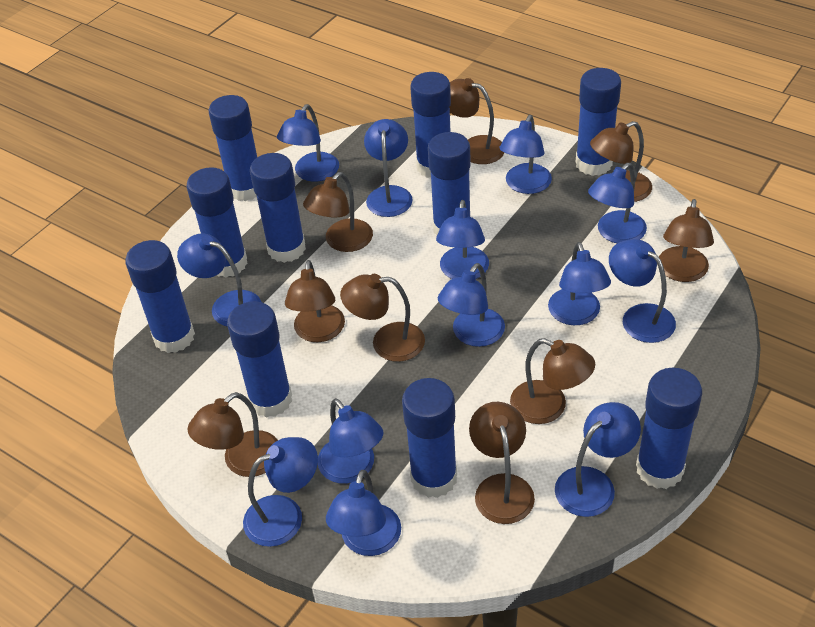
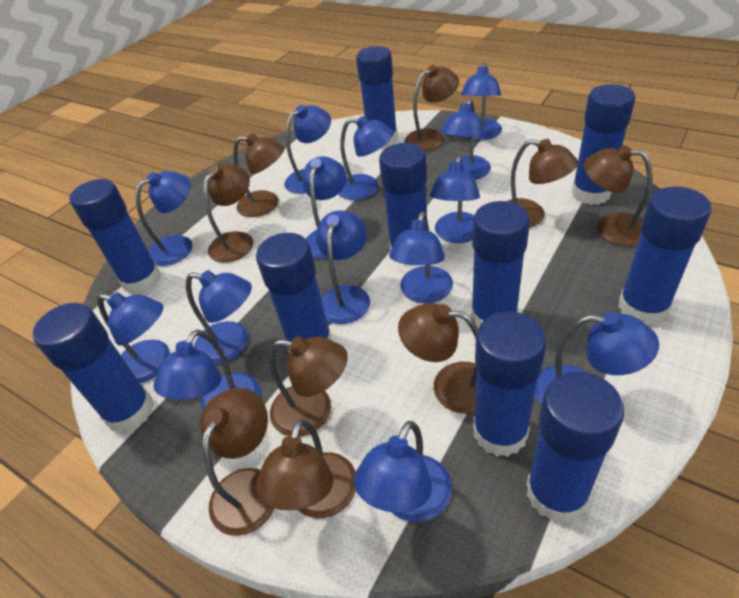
blue lamp: [177,233,261,327] [243,437,318,547] [277,104,339,182] [318,398,384,484] [326,470,401,556] [364,119,412,217] [436,200,489,279] [438,263,505,347] [499,115,552,194] [548,242,611,325] [555,402,641,517] [588,163,647,243] [609,239,676,343] = 13 -> [97,292,170,383] [136,171,192,266] [154,329,260,411] [186,270,252,364] [284,105,331,194] [302,156,347,259] [316,210,370,324] [338,116,394,200] [354,421,452,522] [389,212,453,303] [430,156,480,243] [441,99,491,180] [461,62,502,140] [535,312,659,405] = 14

